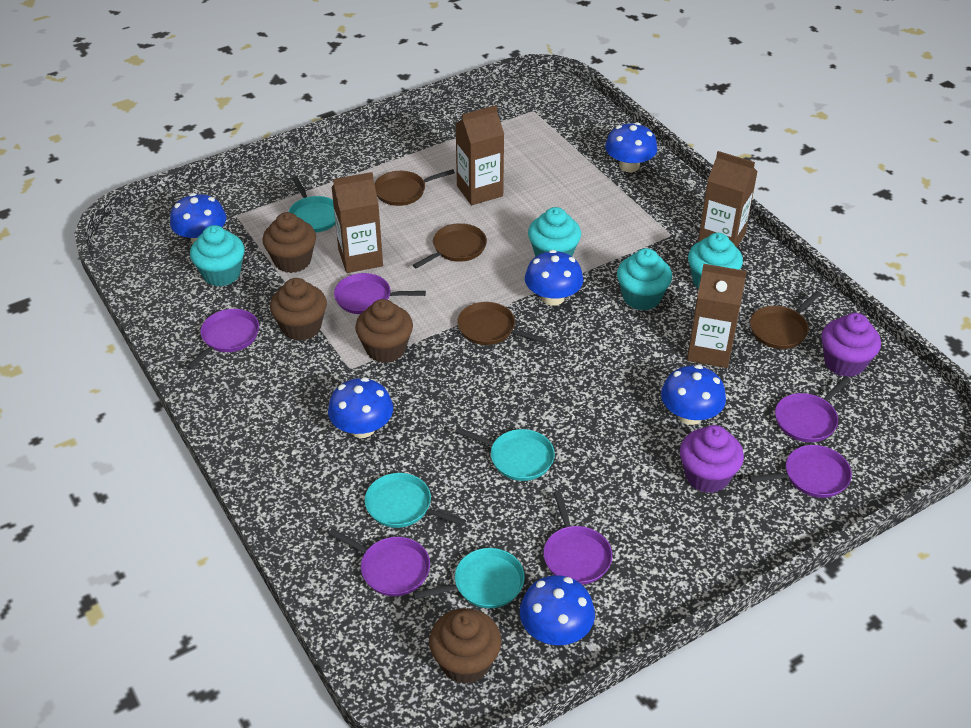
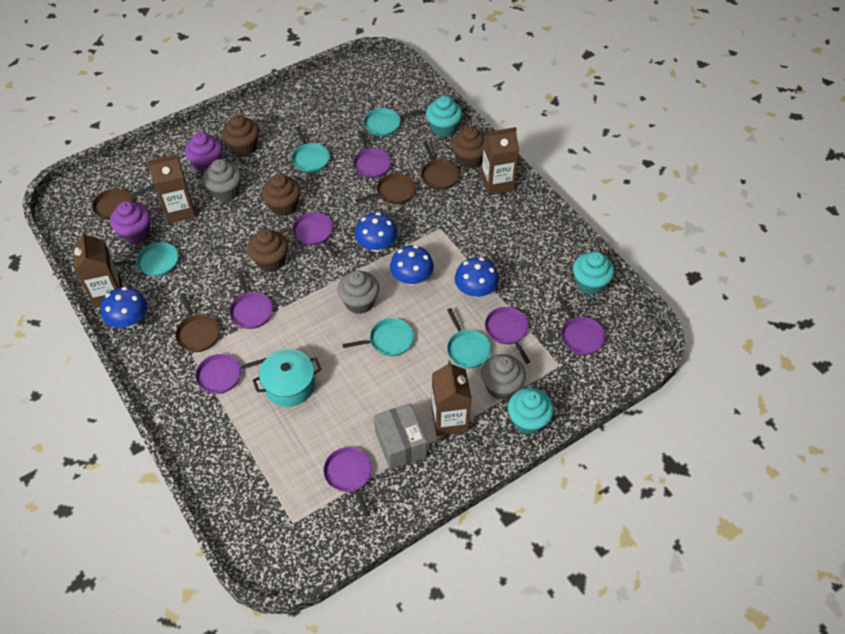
blue mushroom: [170,193,226,244] [328,377,393,438] [520,575,595,645] [525,250,583,306] [605,122,658,172] [661,365,726,425] = 6 -> [100,287,147,328] [355,212,397,252] [390,245,434,285] [455,257,499,297] = 4
grey box: none = 0 -> [374,403,427,470] = 1
grey cupcake: none = 0 -> [203,159,242,201] [337,270,379,314] [481,354,526,400] = 3
purple pan: [186,309,259,370] [328,529,430,596] [334,273,426,314] [544,491,612,585] [749,445,852,498] [775,376,851,442] = 6 -> [195,354,266,394] [229,271,273,329] [292,212,338,257] [323,447,372,517] [353,131,392,178] [485,307,530,364] [557,296,606,355] = 7
turquoise cupcake: [190,225,245,286] [528,207,581,257] [617,248,672,310] [688,233,743,290] = 4 -> [426,96,462,137] [508,388,554,435] [573,252,615,295] = 3
turquoise pan: [289,176,336,233] [365,473,466,528] [413,548,525,608] [455,427,555,481] = 4 -> [114,242,178,276] [292,126,330,173] [342,318,414,356] [364,108,422,136] [447,308,492,368] = 5
turquoise pot: none = 0 -> [253,349,321,407] = 1

